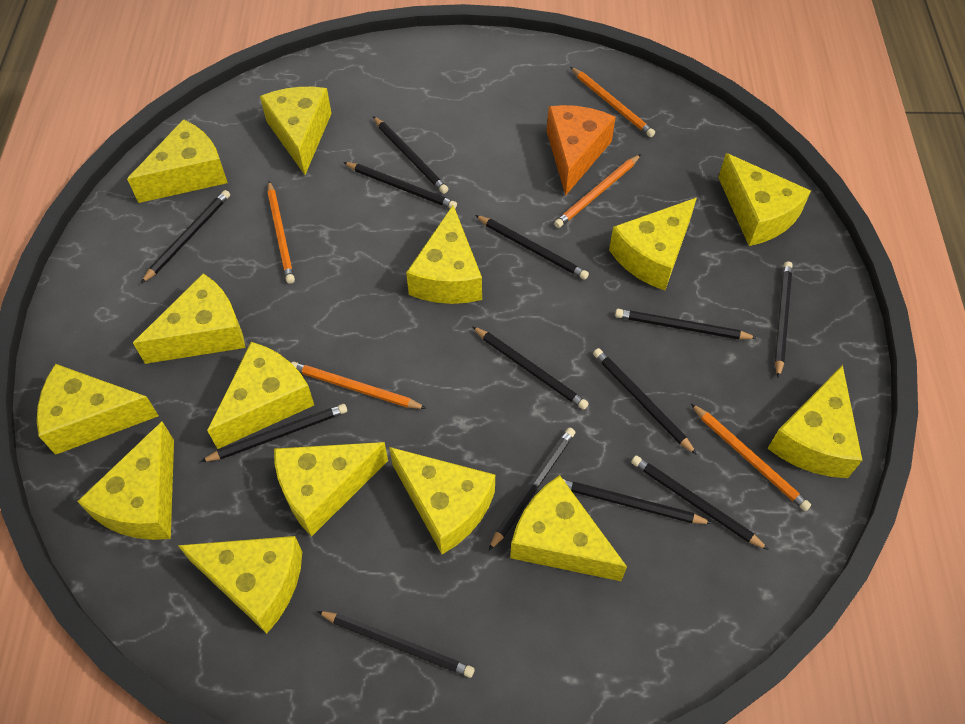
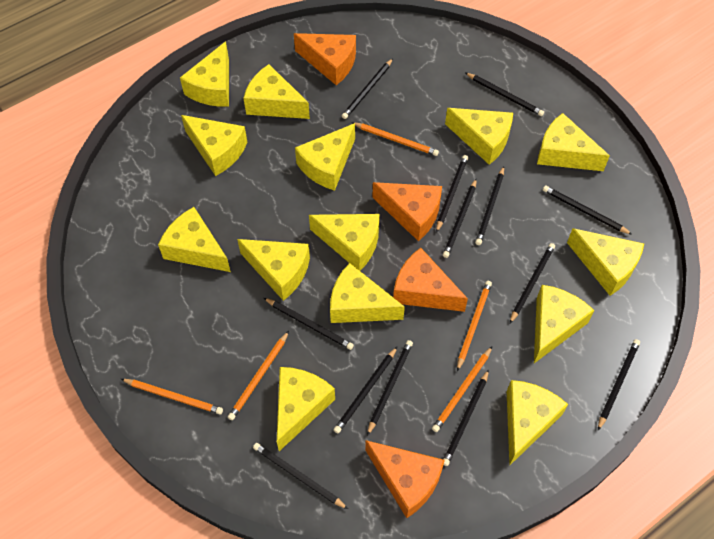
orange cheese: [547,105,616,196] = 1 -> [294,33,356,85] [365,440,445,518] [372,182,442,241] [393,248,468,312] = 4

